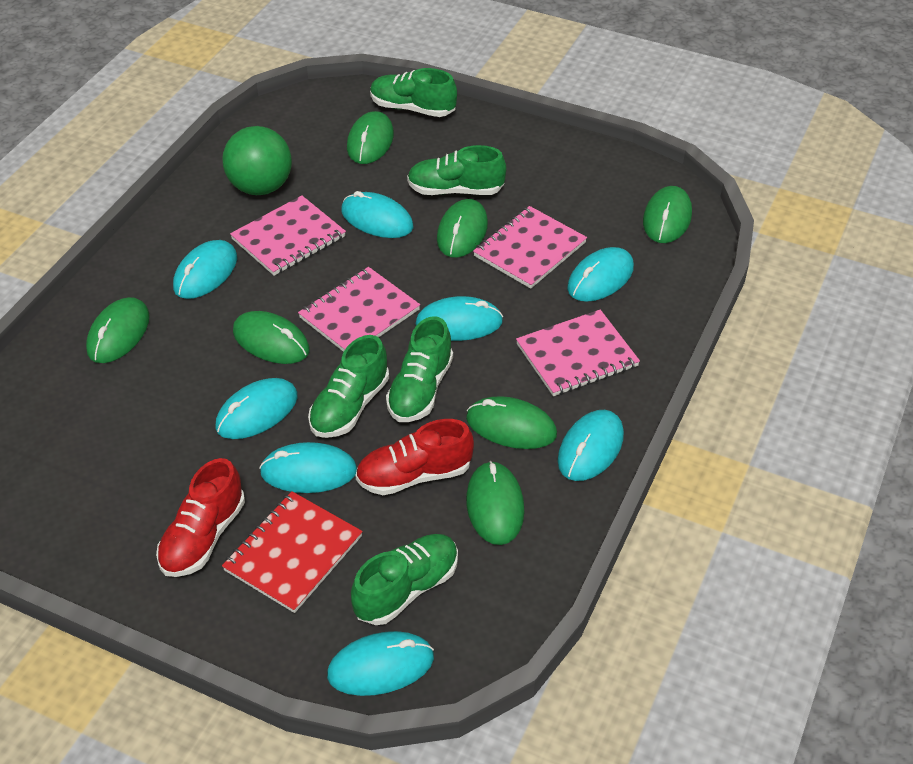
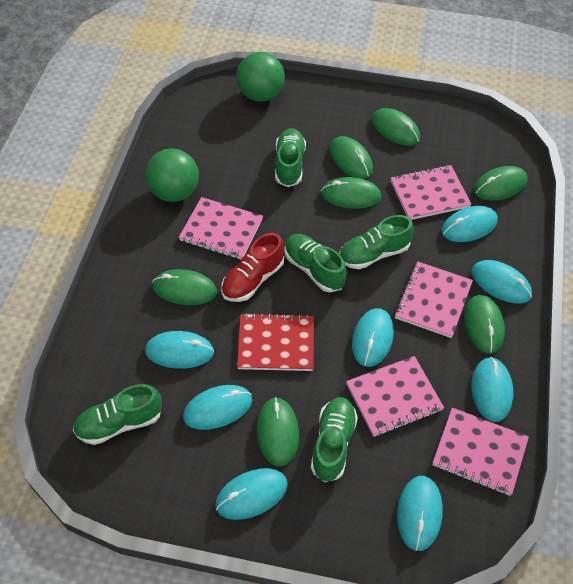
green ball: [223,126,292,195] = 1 -> [146,148,199,202] [237,52,285,102] = 2
pink notebook: [230,195,346,276] [298,267,420,352] [473,206,587,289] [516,310,640,396] = 4 -> [179,197,263,259] [346,356,444,437] [391,165,472,220] [395,261,473,338] [432,408,529,496] = 5
red shoe: [156,458,245,577] [355,419,474,495] = 2 -> [221,233,284,302] = 1

